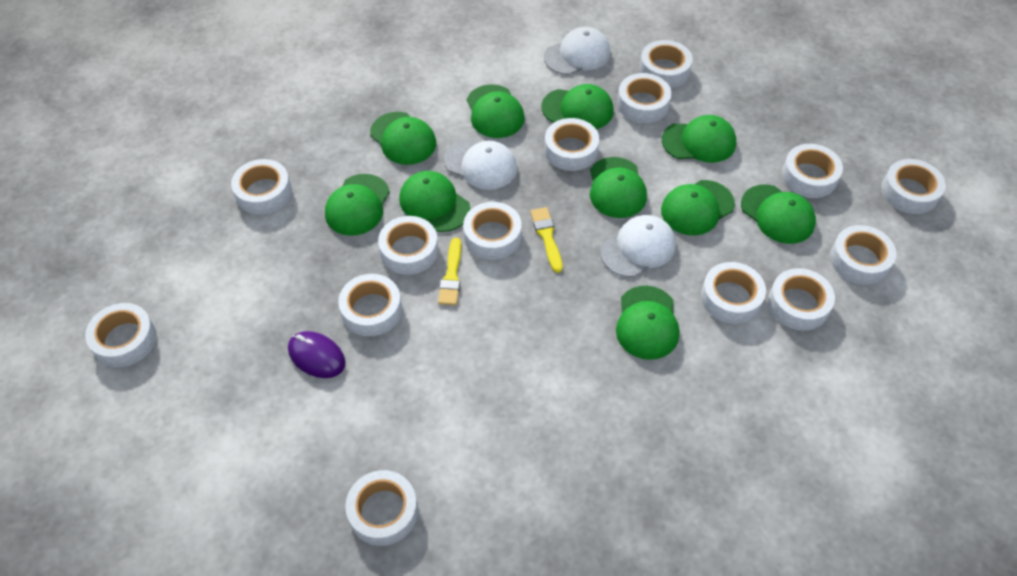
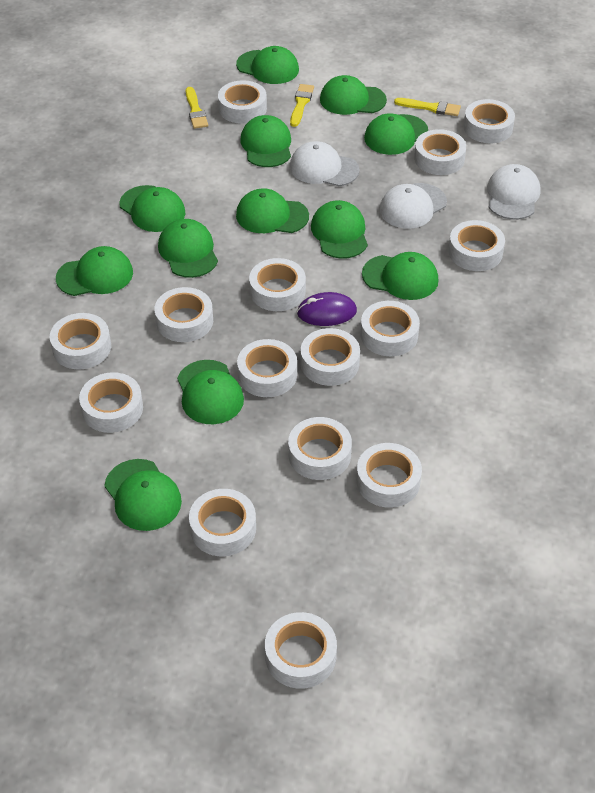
green cap: [325,174,390,236] [370,112,436,165] [399,171,471,232] [467,84,525,138] [542,84,614,129] [590,157,647,218] [616,286,679,360] [661,180,735,236] [662,115,736,163] [741,184,816,244] = 10 -> [56,246,133,296] [104,459,182,531] [119,185,185,232] [158,219,218,278] [177,360,244,424] [236,46,299,84] [236,188,309,233] [240,115,291,167] [311,200,368,259] [320,75,387,115] [362,252,438,300] [364,113,428,155] = 12
white tape: [85,303,157,367] [231,159,292,214] [338,274,402,336] [345,470,418,546] [378,216,438,275] [463,202,521,260] [544,118,599,171] [617,73,672,123] [639,40,693,88] [701,262,766,324] [768,268,835,330] [782,144,843,198] [830,225,896,285] [881,159,946,214] = 14 -> [50,313,111,370] [79,372,143,433] [154,287,213,342] [189,489,256,556] [218,80,267,124] [237,339,297,397] [249,258,306,311] [265,612,337,689] [288,417,352,480] [301,328,360,386] [356,443,422,508] [360,301,420,356] [414,129,466,175] [448,220,505,271] [463,99,515,143] = 15
yellow brush: [438,238,461,306] [530,207,563,273] = 2 -> [186,87,208,129] [290,84,314,127] [394,98,461,116] = 3

